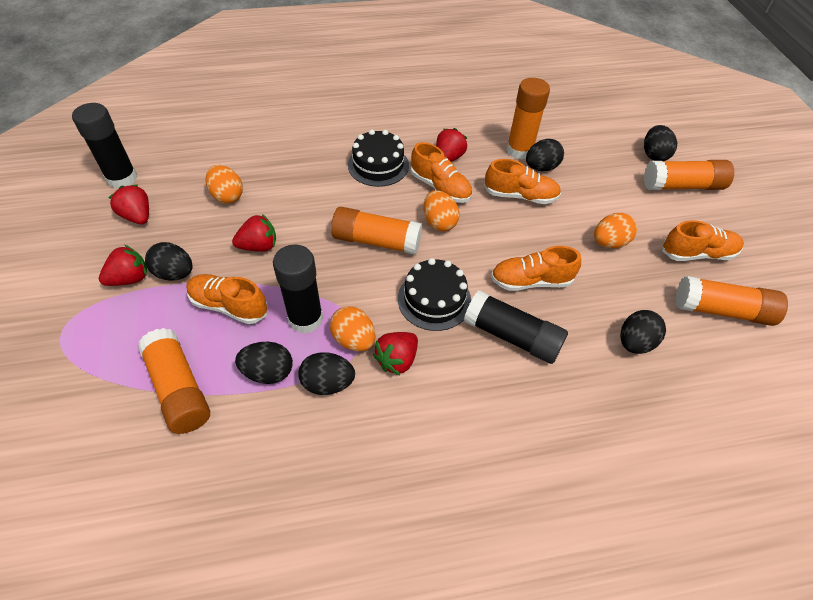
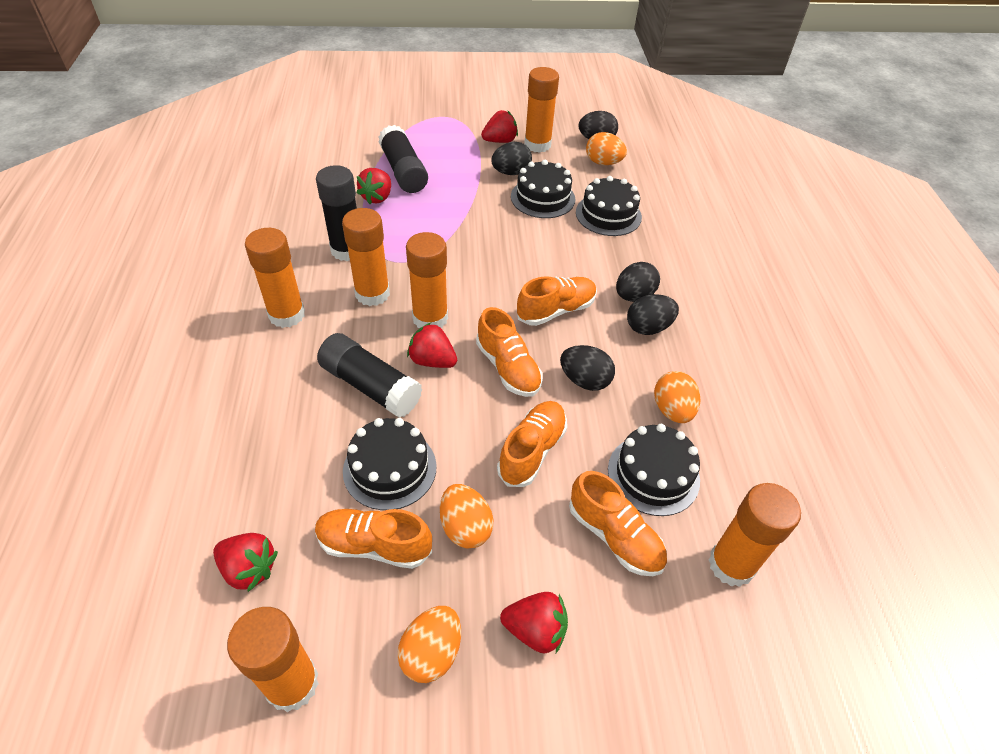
black cake: [348,130,409,187] [398,258,471,331] = 2 -> [343,418,437,510] [511,160,576,218] [576,176,642,236] [608,424,700,516] = 4
black egg: [145,242,193,281] [235,342,293,384] [298,352,355,395] [526,139,564,171] [620,310,666,354] [644,125,677,161] = 6 -> [491,142,532,175] [560,345,615,391] [578,111,618,139] [616,262,660,302] [627,294,679,335] = 5
orange glue stick: [138,328,210,434] [331,207,422,255] [506,78,550,160] [644,160,734,190] [675,276,788,326] = 5 -> [227,607,319,712] [245,228,305,328] [342,208,390,306] [406,232,448,328] [524,67,559,153] [708,483,801,587] = 6

